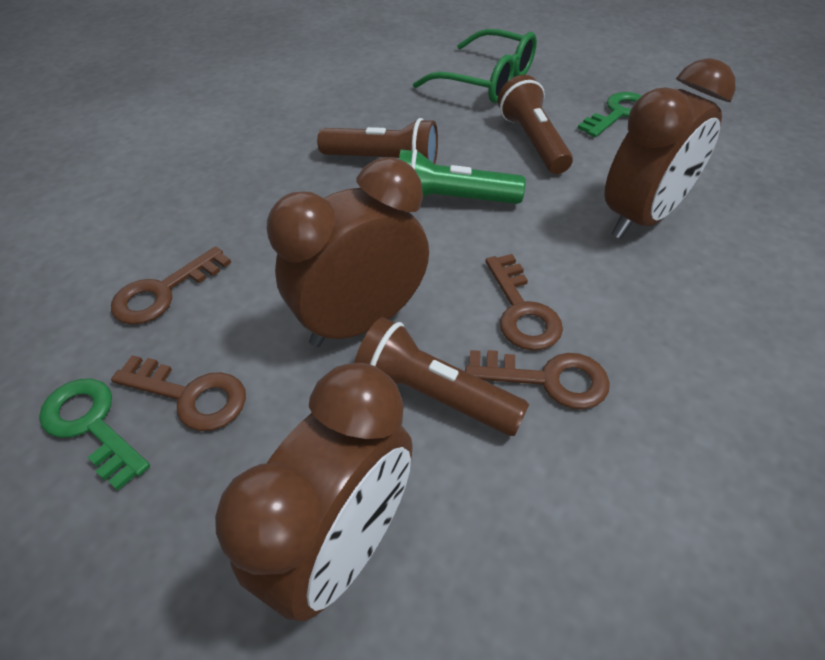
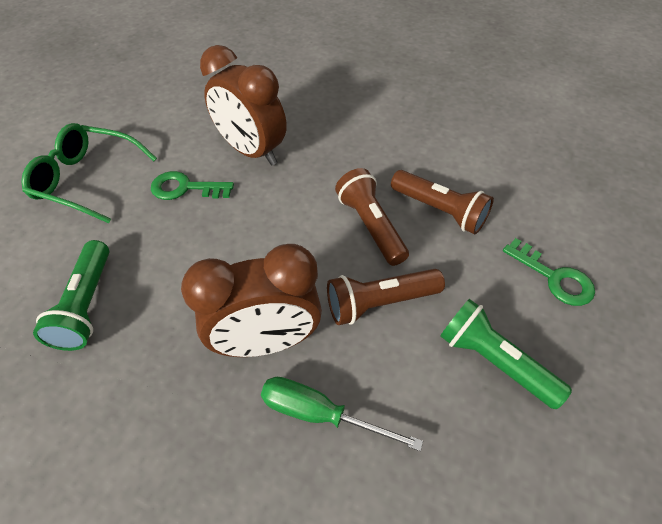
brown clock: [215,363,413,621] [267,157,429,347] [604,58,735,239] = 3 -> [181,244,322,357] [200,45,287,166] = 2
brown key: [111,246,231,325] [111,355,246,431] [465,350,610,409] [485,254,563,351] = 4 -> none = 0
green flashlight: [399,149,526,204] = 1 -> [33,240,109,351] [440,299,572,409] = 2
green screwdriver: none = 0 -> [261,377,423,451] = 1

